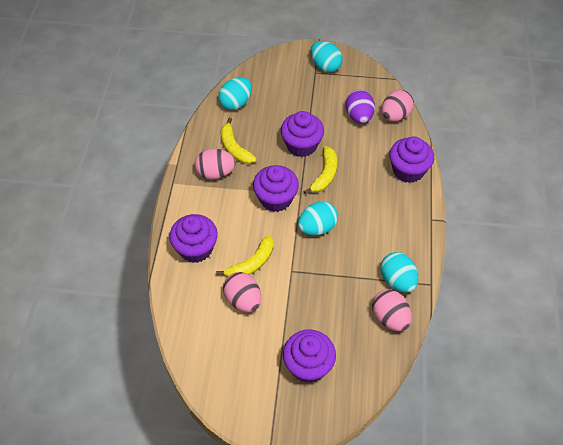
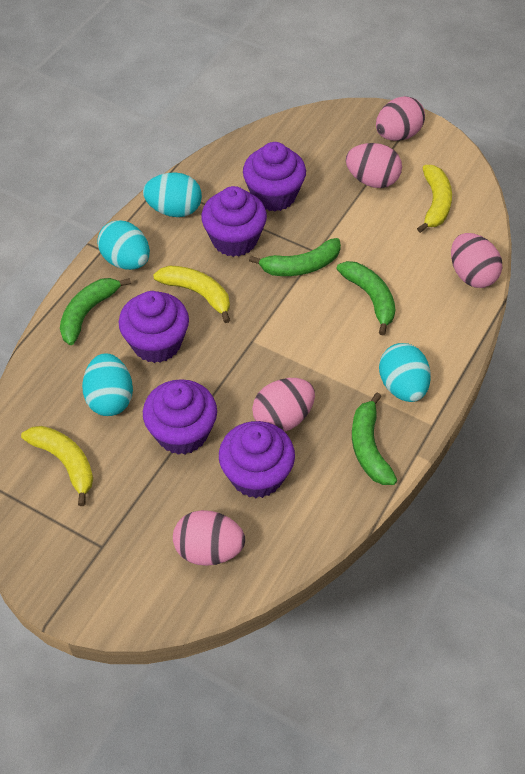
green banana: none = 0 -> [60,278,131,345] [249,238,341,276] [336,261,395,335] [352,393,397,485] = 4
pink egg: [195,149,236,180] [223,272,261,312] [372,290,412,331] [381,90,414,122] = 4 -> [173,510,245,566] [252,378,315,432] [346,143,402,188] [376,96,425,141] [451,233,502,288] = 5
purple egg: [345,90,375,124] = 1 -> none = 0

